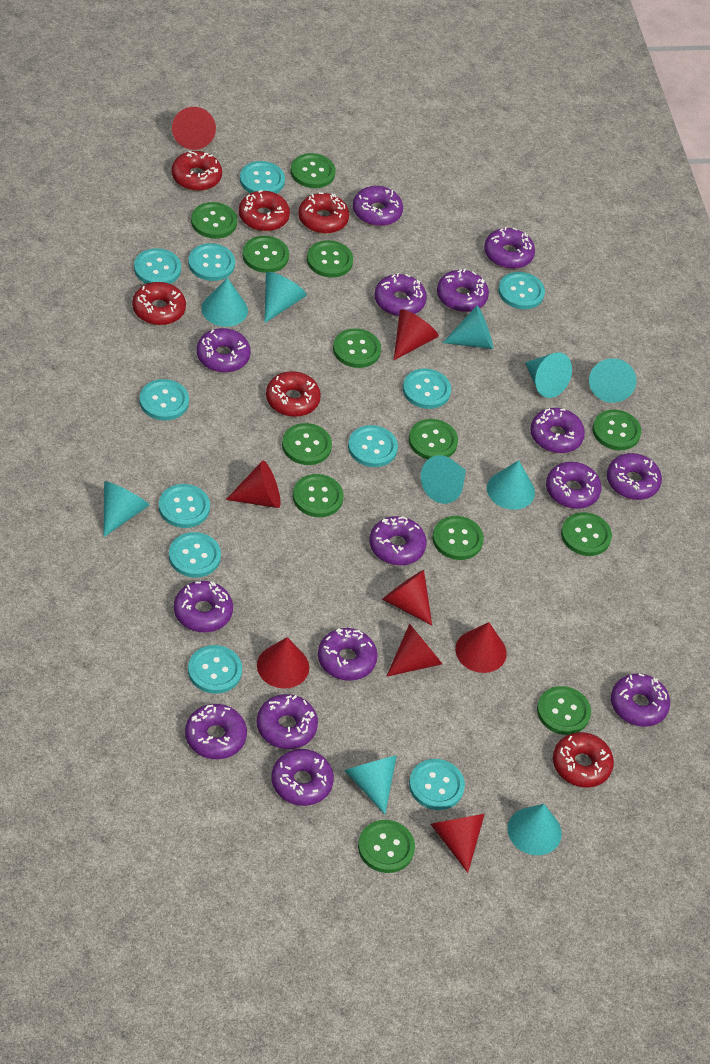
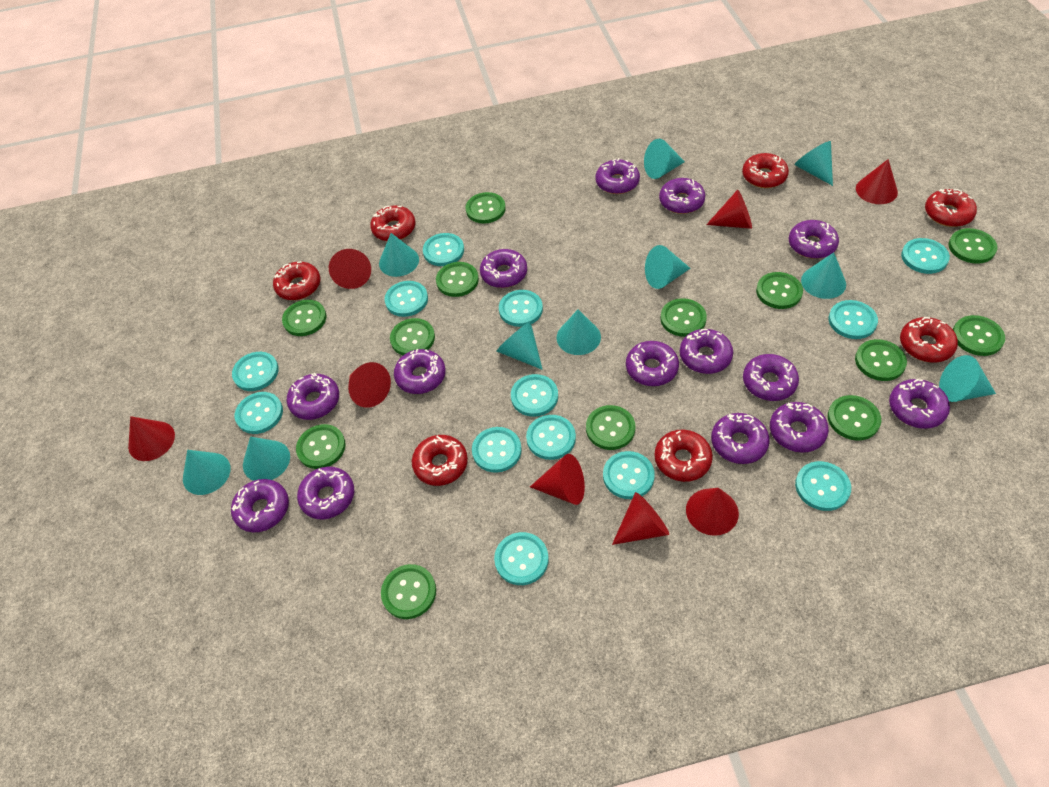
purple donut: [174,581,233,632] [185,704,247,759] [197,328,251,373] [257,694,318,749] [271,749,334,806] [318,628,378,681] [353,186,403,226] [369,516,427,565] [374,273,427,316] [437,269,489,312] [484,227,535,269] [530,408,585,453] [546,462,601,509] [607,453,662,500] [611,673,670,727] = 15 -> [231,479,289,532] [287,373,339,420] [297,467,354,520] [394,349,446,394] [480,249,527,288] [595,158,640,194] [626,341,679,386] [659,178,705,214] [680,329,733,374] [711,413,770,464] [743,354,799,401] [770,402,829,453] [789,220,839,259] [889,379,950,429] = 14
red donut: [132,282,186,325] [172,151,222,191] [239,190,290,231] [266,371,321,417] [298,192,349,234] [553,732,614,787] = 6 -> [273,261,320,300] [370,206,415,241] [412,435,468,486] [654,430,713,482] [742,153,789,188] [900,317,958,362] [925,189,977,227] = 7
turquoise button: [134,248,181,284] [139,379,189,420] [159,484,210,528] [169,532,221,578] [188,243,235,281] [188,645,242,694] [240,161,285,194] [348,425,398,467] [403,369,451,409] [409,759,465,810] [498,272,545,309] = 11 -> [232,352,279,391] [235,392,283,434] [385,281,428,317] [423,233,464,266] [472,427,522,473] [494,532,549,585] [499,290,543,327] [511,374,558,417] [526,415,576,460] [603,451,655,499] [795,461,851,511] [829,300,878,339] [901,238,950,274] = 13

